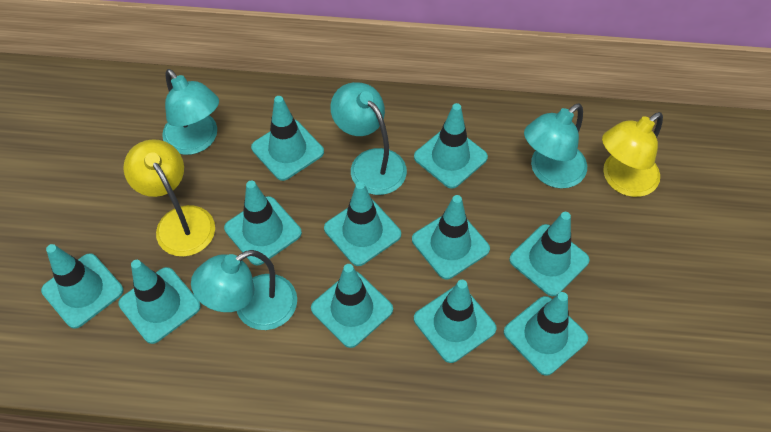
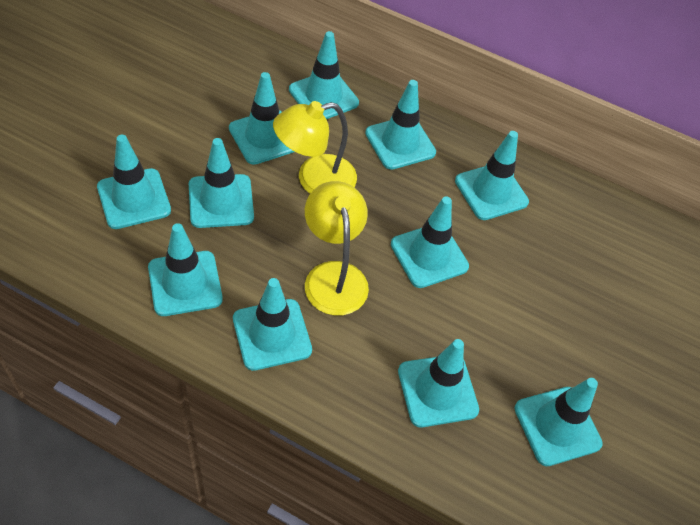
turquoise lamp: [162,69,219,155] [191,250,297,330] [330,82,407,195] [524,103,587,188] = 4 -> none = 0

